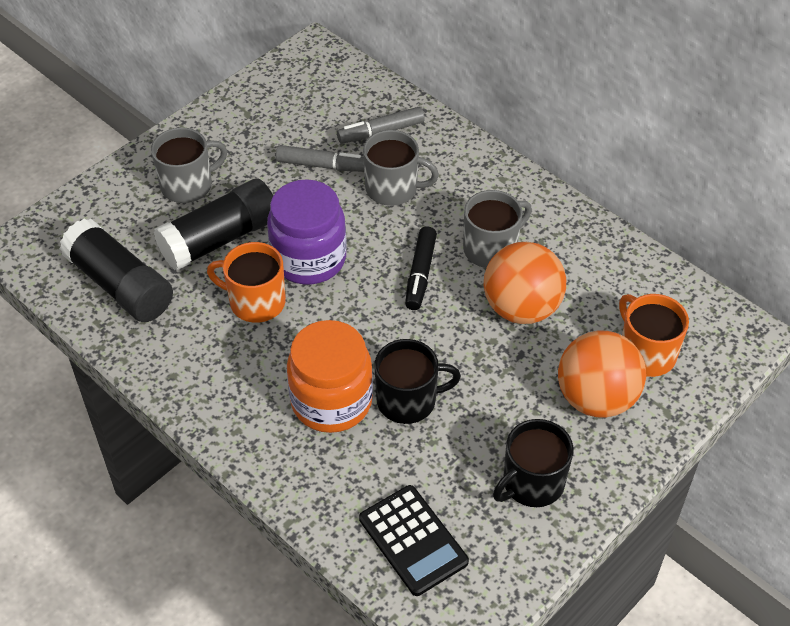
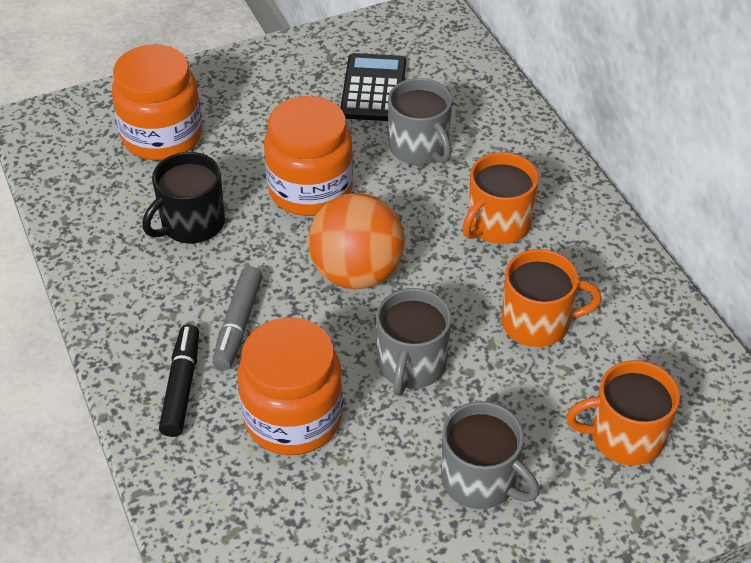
black glue stick: [60,219,173,322] [154,178,273,270] = 2 -> none = 0
black mug: [374,339,461,424] [493,419,574,507] = 2 -> [142,152,225,243] = 1
grey marker: [276,145,364,172] [337,107,425,144] = 2 -> [212,266,262,370] = 1
orange ball: [484,242,566,324] [558,331,646,418] = 2 -> [308,193,405,289] = 1
orange jar: [287,320,373,433] = 1 -> [112,44,203,160] [237,317,343,455] [264,96,353,216] = 3
orange mug: [207,242,286,323] [619,294,689,377] = 2 -> [462,152,539,244] [501,249,602,347] [566,360,680,465] = 3
purple jar: [267,179,347,284] = 1 -> none = 0

